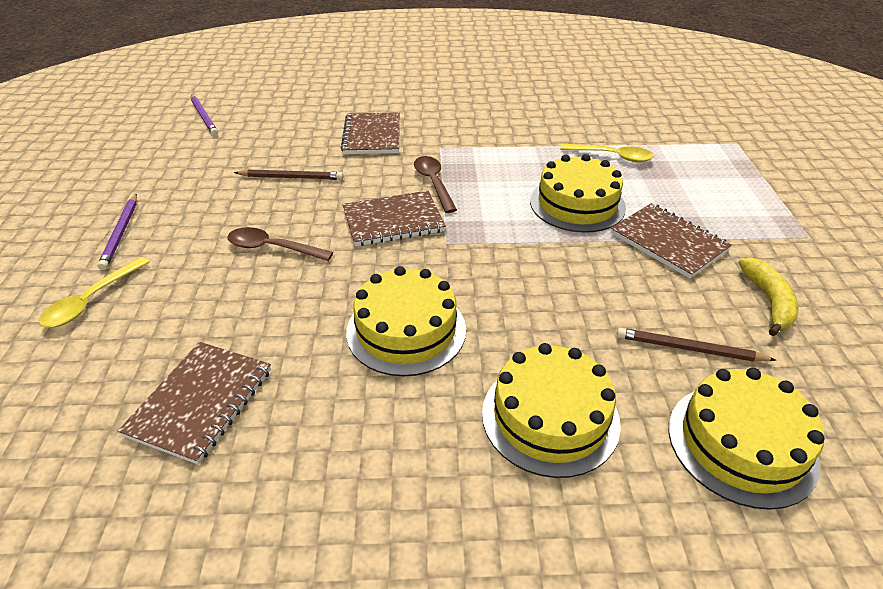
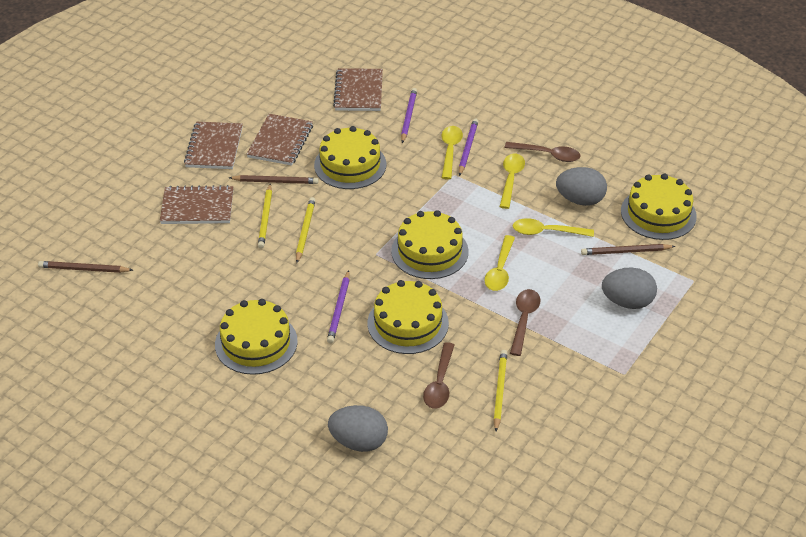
brown pencil: [234,169,343,180] [617,328,776,362] = 2 -> [38,261,133,273] [229,175,319,184] [581,244,676,255] = 3
brown spoon: [227,227,333,261] [414,156,457,213] = 2 -> [423,342,454,408] [505,142,580,162] [510,289,541,356] = 3
grey egg: none = 0 -> [328,405,388,452] [556,167,607,206] [602,267,657,309] = 3
purple pencil: [97,194,137,270] [191,95,218,135] = 2 -> [327,270,350,343] [401,88,417,143] [459,118,478,176] = 3
yellow banana: [739,258,799,336] = 1 -> none = 0
yellow cake: [346,266,466,376] [482,343,621,478] [530,154,626,233] [669,368,824,510] = 4 -> [215,299,298,375] [314,126,386,189] [367,280,449,354] [391,210,469,279] [621,174,697,240] = 5
yellow pencil: none = 0 -> [258,184,272,249] [296,197,316,263] [493,350,507,431] = 3
yellow spoon: [39,257,150,328] [560,144,654,162] = 2 -> [442,126,463,179] [484,235,515,291] [499,154,525,209] [513,218,594,237] = 4

